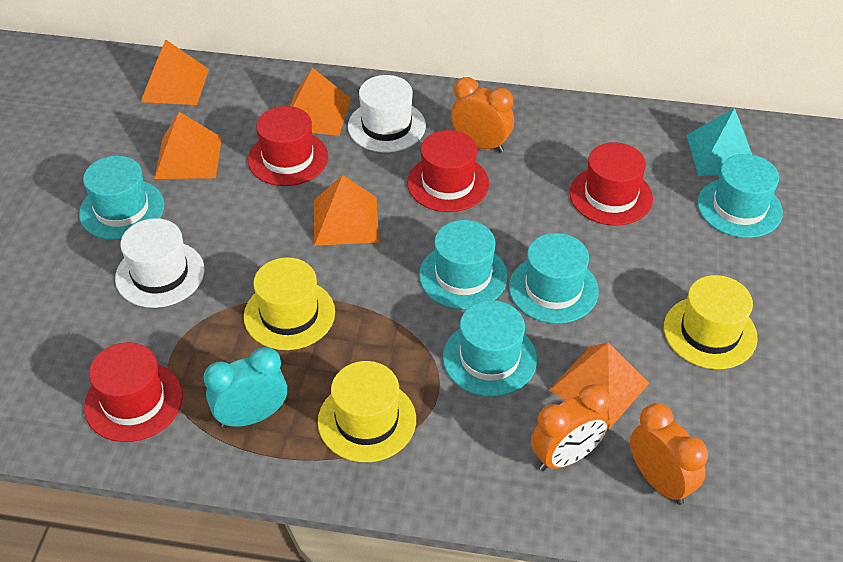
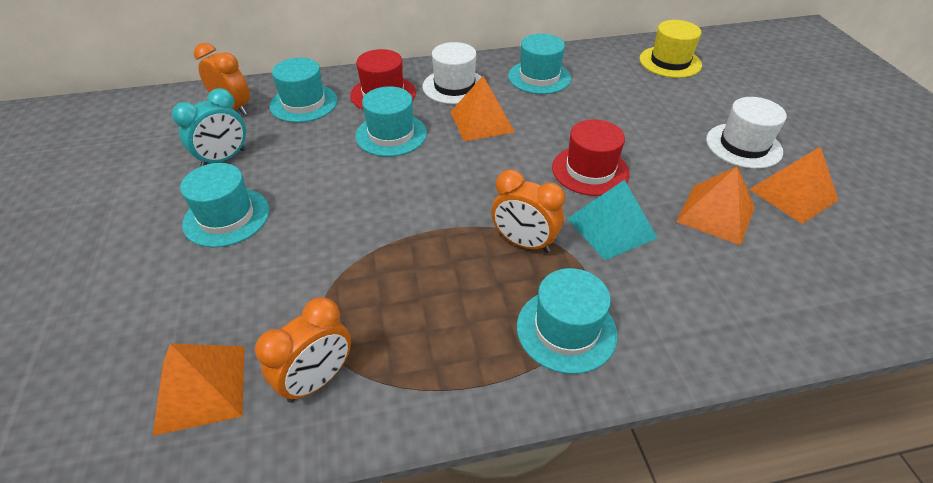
orange pyramid: [141,40,209,105] [154,112,222,179] [290,67,351,136] [314,175,379,246] [549,342,649,429] = 5 -> [152,344,245,436] [450,76,515,141] [676,166,755,246] [749,147,839,224] = 4
red hat: [84,342,183,442] [248,106,328,186] [407,130,489,212] [569,142,653,226] = 4 -> [350,49,416,110] [552,119,630,196] = 2
yellow hat: [244,258,335,350] [318,361,416,462] [664,275,758,369] = 3 -> [639,20,702,78] = 1

